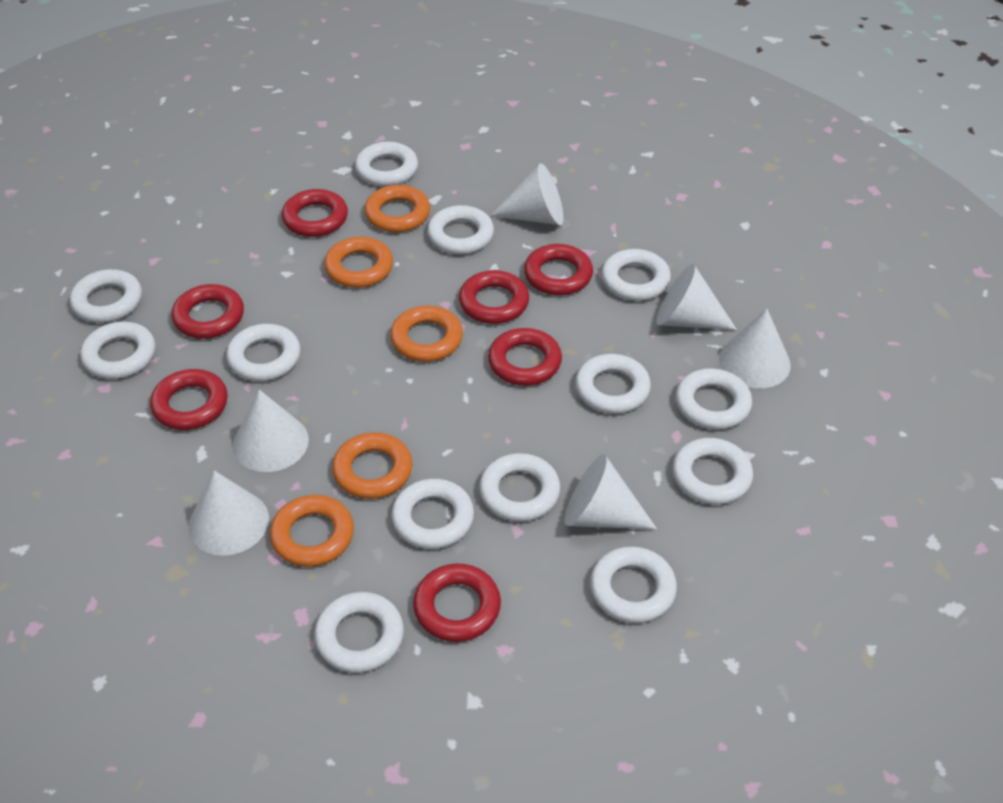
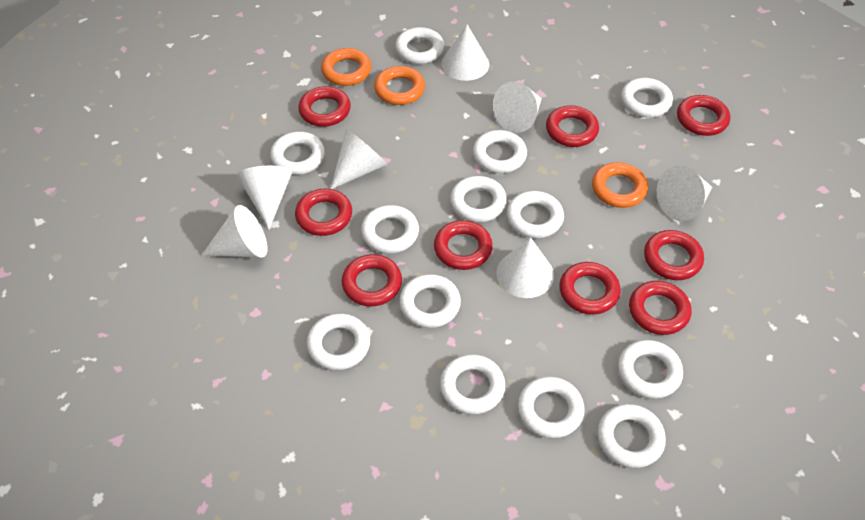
orange ring: [270,495,354,567] [324,236,393,288] [332,432,413,499] [364,185,430,232] [390,306,463,362] = 5 -> [321,48,371,86] [374,66,425,105] [592,162,648,208] = 3
red ring: [150,369,228,430] [172,284,244,339] [282,189,348,237] [413,563,501,642] [459,270,529,324] [488,328,562,386] [524,244,593,295] = 7 -> [295,189,352,236] [298,86,351,127] [342,254,402,307] [434,220,493,270] [546,105,599,147] [559,262,621,315] [629,281,691,335] [644,230,704,280] [677,95,730,136] = 9
white cone: [189,470,269,556] [233,390,309,472] [490,163,563,225] [565,454,657,529] [657,264,737,330] [719,309,791,388] = 6 -> [201,205,268,258] [237,166,292,229] [330,129,387,189] [442,24,489,81] [493,82,542,133] [496,237,554,298] [657,166,712,221] = 7

